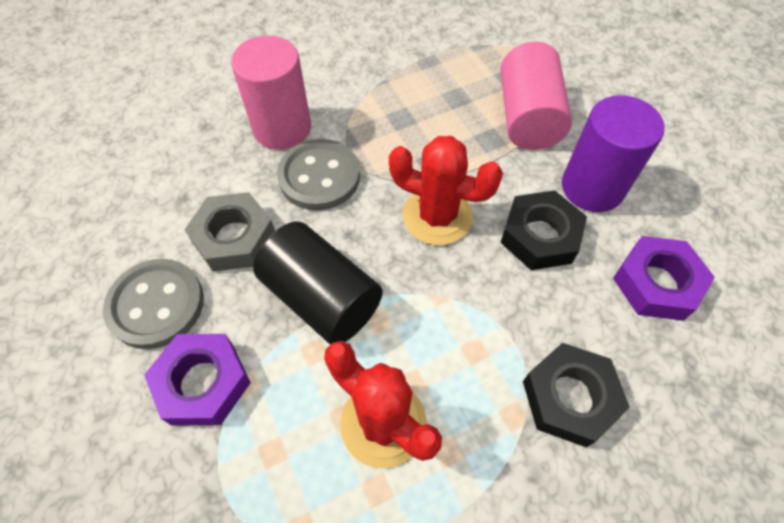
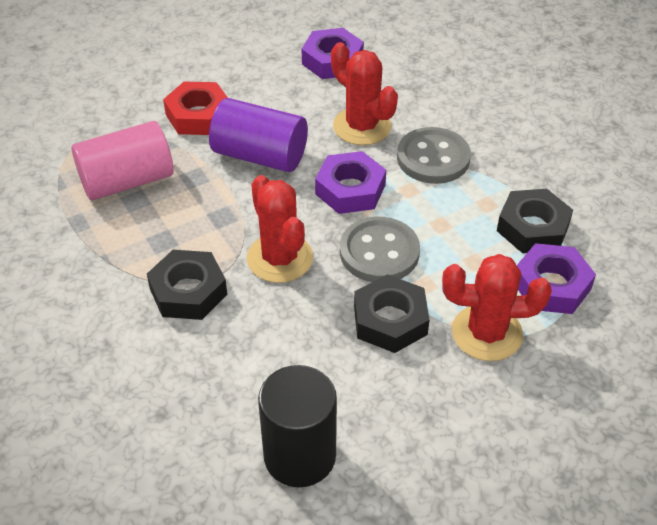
black nut: [500,190,587,270] [523,343,630,447] = 2 -> [147,250,227,320] [354,274,430,353] [497,189,573,253] = 3
grey nut: [184,192,275,272] = 1 -> none = 0
pink cylinder: [231,36,311,150] [500,42,572,150] = 2 -> [72,121,174,200] = 1
purple nut: [144,334,251,426] [613,236,715,321] = 2 -> [302,28,364,79] [315,151,386,214] [517,243,596,314] = 3
red cactus: [324,341,442,469] [389,136,503,245] = 2 -> [247,175,313,283] [331,42,398,145] [442,254,552,361] = 3
red nut: none = 0 -> [163,82,228,135] = 1

